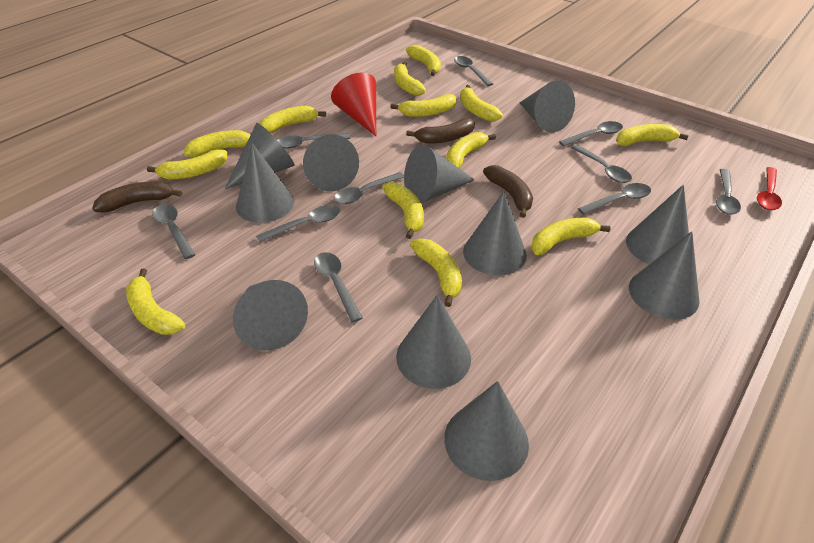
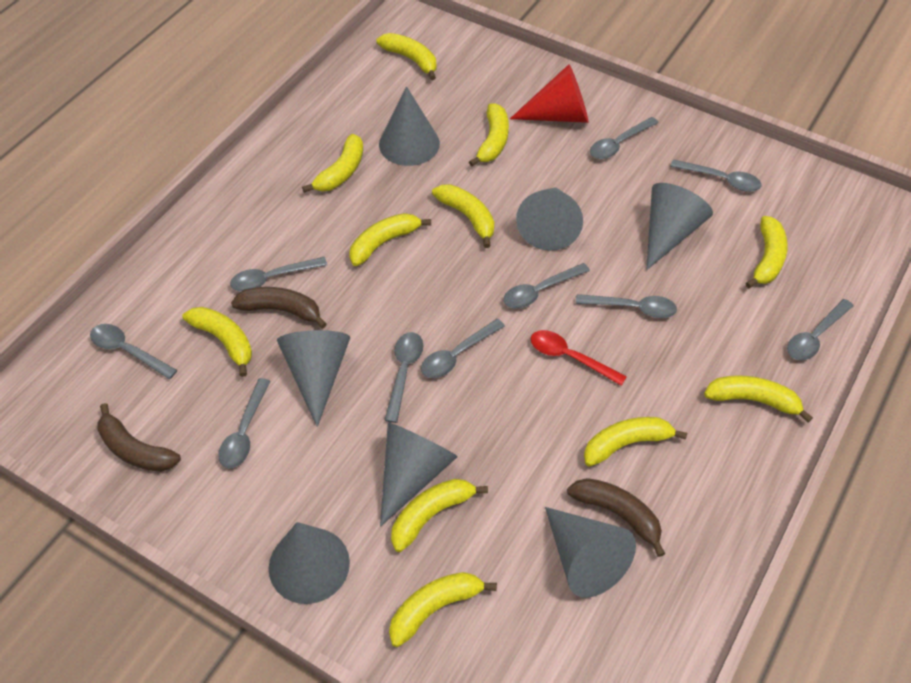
grey cone: [225,123,295,189] [233,280,308,351] [236,143,294,223] [303,134,359,191] [396,295,471,389] [404,145,475,203] [444,381,529,481] [463,191,527,275] [520,81,575,133] [626,185,689,264] [629,231,700,320] = 11 -> [269,522,350,604] [277,330,350,427] [379,86,440,166] [380,423,458,527] [516,187,583,251] [545,507,636,598] [646,183,713,270] = 7
yellow banana: [126,268,185,335] [147,149,227,179] [184,130,250,157] [259,106,326,133] [382,182,424,239] [391,94,456,117] [394,62,426,96] [406,45,441,76] [410,238,462,307] [446,132,496,168] [460,85,503,121] [531,218,611,255] [616,124,689,146] = 13 -> [182,307,252,377] [302,134,363,193] [349,213,431,266] [376,33,437,80] [389,572,497,647] [391,479,488,552] [432,184,494,248] [469,103,509,166] [584,417,687,467] [704,375,813,423] [746,216,788,288] = 11

